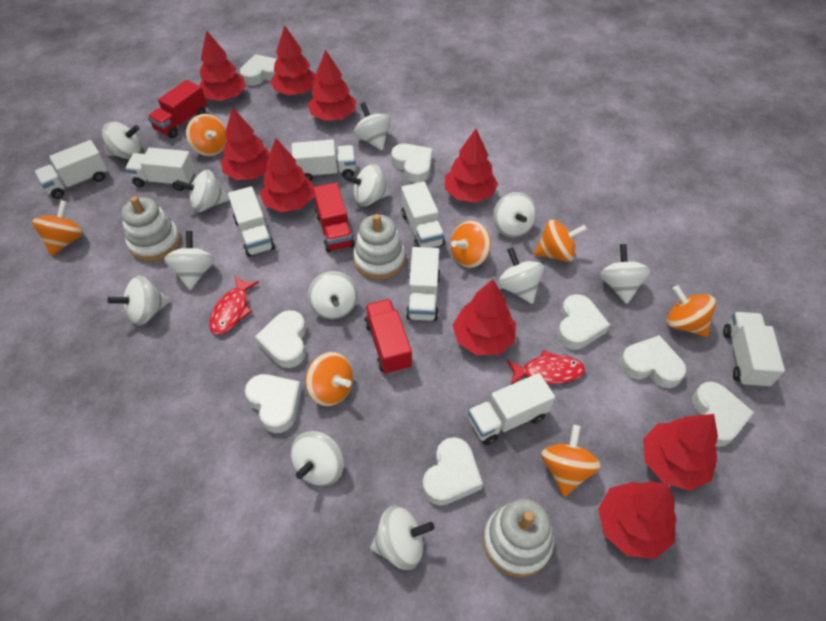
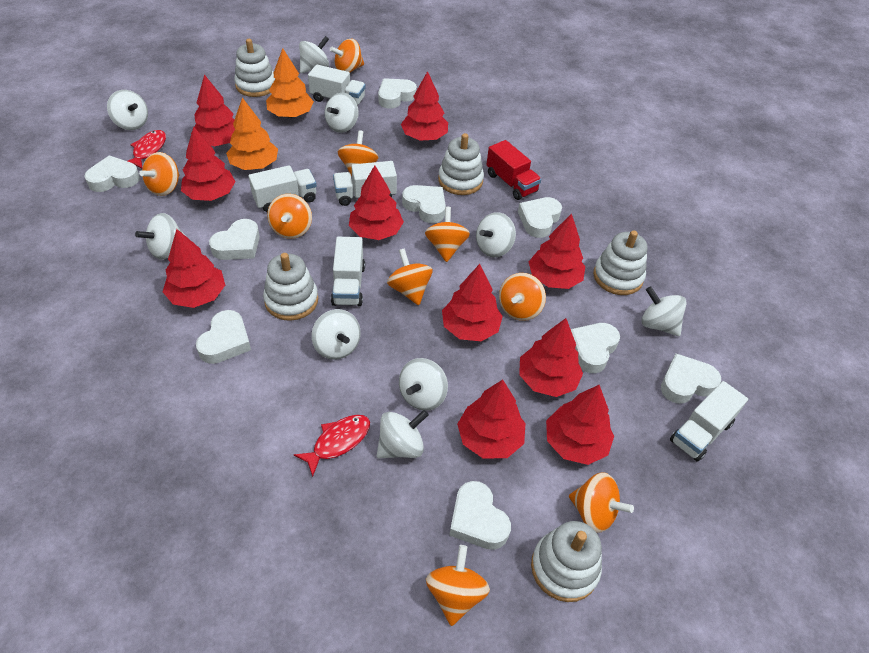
orange spinning top: [32,200,84,256] [186,114,227,156] [306,352,353,406] [450,221,491,268] [534,220,587,262] [541,425,601,497] [667,285,716,337] = 7 -> [139,152,179,196] [267,194,312,239] [330,39,364,73] [338,130,378,176] [387,248,433,305] [425,207,470,262] [426,545,490,626] [499,273,546,321] [569,472,634,533] = 9
orange tree: none = 0 -> [226,98,278,170] [266,48,314,118] = 2
red tree: [199,30,246,101] [221,107,270,180] [260,138,314,212] [270,25,317,95] [308,49,356,121] [445,129,498,203] [453,279,516,355] [598,481,677,559] [643,414,718,491] = 9 -> [163,229,225,308] [181,126,236,201] [194,74,235,146] [349,165,404,240] [401,71,448,140] [442,264,503,341] [457,380,526,459] [519,318,583,397] [529,214,585,289] [546,385,614,465] = 10
red truck: [148,80,207,138] [313,183,355,252] [364,299,412,375] = 3 -> [486,140,541,200] = 1
white heart: [240,54,277,86] [245,374,302,433] [255,310,306,368] [391,144,432,183] [422,437,483,505] [557,294,610,350] [620,335,686,388] [692,382,754,447] = 8 -> [84,155,140,192] [196,310,251,364] [209,219,260,260] [378,78,417,109] [402,185,446,223] [449,481,511,550] [518,197,562,238] [571,323,620,373] [661,354,721,404] = 9
white spinning top: [102,122,141,159] [107,275,170,326] [164,231,215,290] [175,170,229,212] [290,431,344,486] [308,271,358,319] [344,164,391,207] [353,102,391,150] [370,506,434,570] [493,192,537,238] [498,247,544,304] [600,244,651,304] = 12 -> [107,90,148,130] [135,213,186,260] [299,36,329,73] [312,309,361,360] [325,93,359,133] [377,410,429,459] [399,358,448,411] [476,212,516,257] [641,286,686,336] = 9
white stacking toy: [121,196,180,261] [353,214,405,280] [483,499,554,577] = 3 -> [234,39,275,97] [263,253,318,321] [438,133,484,195] [531,521,602,602] [593,230,648,295] = 5
white truck: [35,140,108,199] [125,148,196,191] [228,186,275,257] [292,139,356,181] [401,182,445,248] [406,247,440,321] [468,373,555,445] [723,312,785,388] = 8 -> [248,165,317,212] [308,64,366,106] [331,237,365,306] [333,161,397,206] [670,381,748,462] = 5

